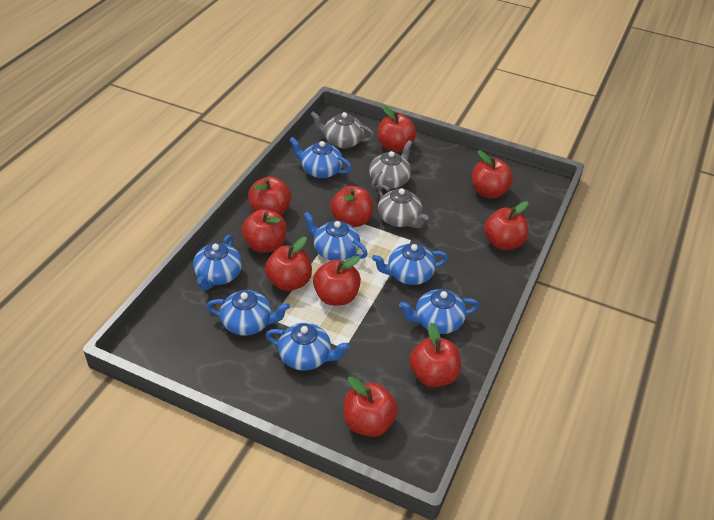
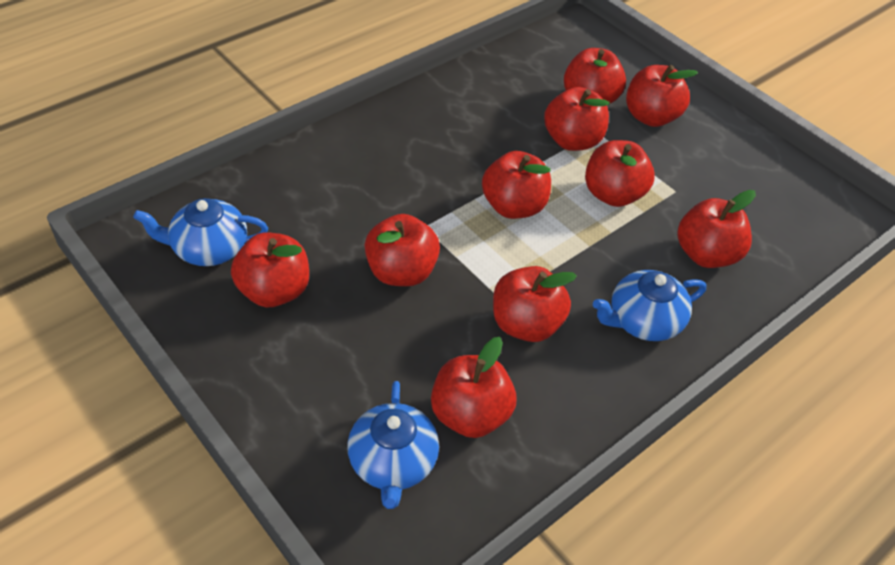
blue teapot: [193,235,242,290] [206,290,290,336] [266,323,350,371] [289,137,352,178] [303,212,368,261] [372,243,448,285] [399,289,479,334] = 7 -> [133,198,268,266] [347,381,439,509] [593,270,706,341] = 3
grey teapot: [310,112,374,148] [369,140,412,190] [378,185,428,228] = 3 -> none = 0

